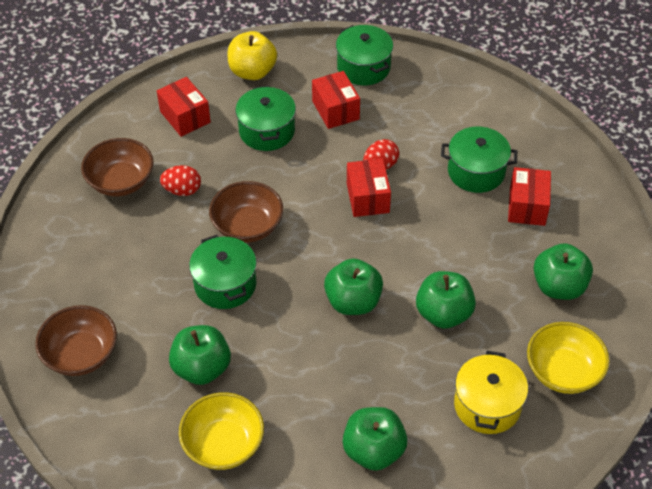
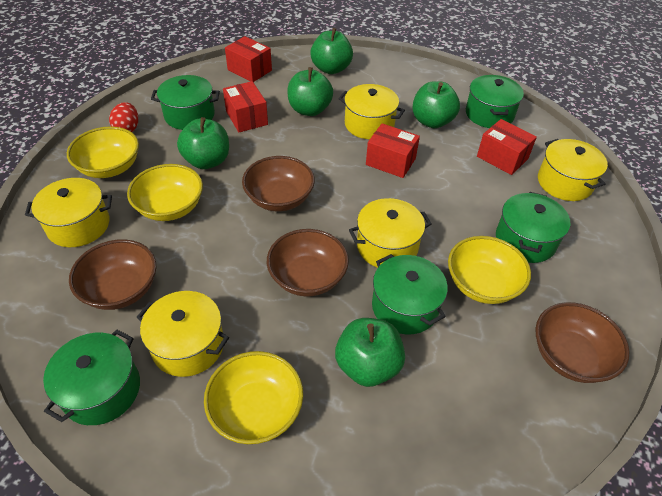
brown bowl: [35,305,117,376] [81,138,154,196] [209,181,283,243] = 3 -> [69,239,156,310] [242,156,315,211] [267,229,349,297] [536,302,629,383] = 4
green pot: [189,235,257,309] [236,86,296,151] [336,25,393,85] [441,127,517,193] = 4 -> [43,329,140,425] [151,75,220,130] [372,254,448,335] [466,75,524,128] [496,192,570,263] = 5
red egg: [160,165,201,196] [363,139,399,170] = 2 -> [109,102,138,132] = 1
yellow apple: [228,31,277,80] = 1 -> none = 0
yellow bowl: [179,392,264,470] [527,322,610,394] = 2 -> [67,126,139,178] [127,164,203,221] [204,351,303,444] [448,236,531,304] = 4
yellow pot: [454,351,528,434] = 1 -> [25,178,112,247] [137,291,229,377] [338,84,405,139] [349,198,431,268] [538,139,608,201] = 5

